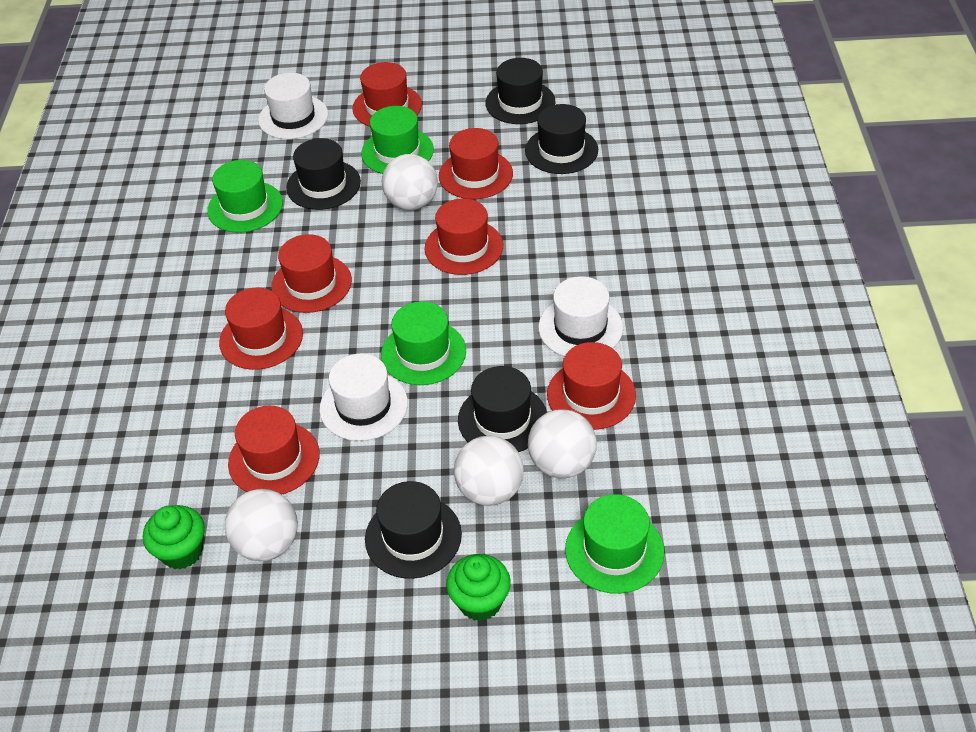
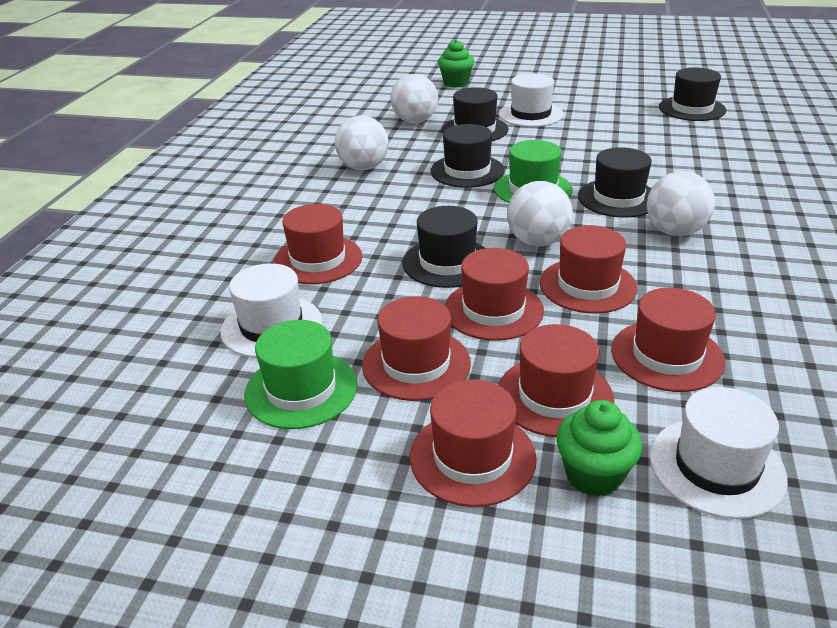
green hat: [207,160,283,232] [361,106,434,174] [381,301,466,385] [565,494,664,594] = 4 -> [244,320,358,429] [494,140,573,203] = 2

